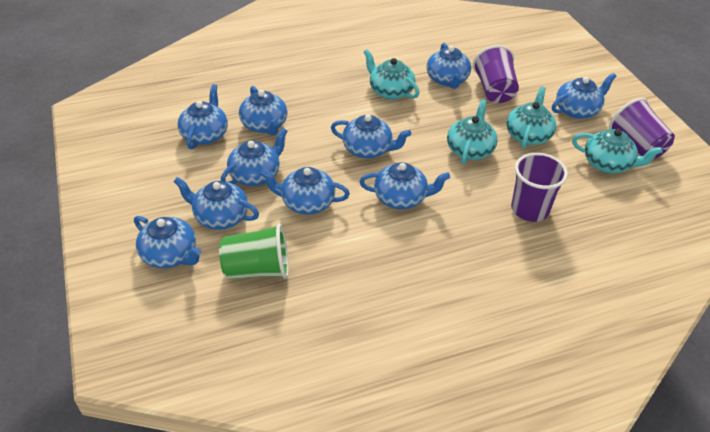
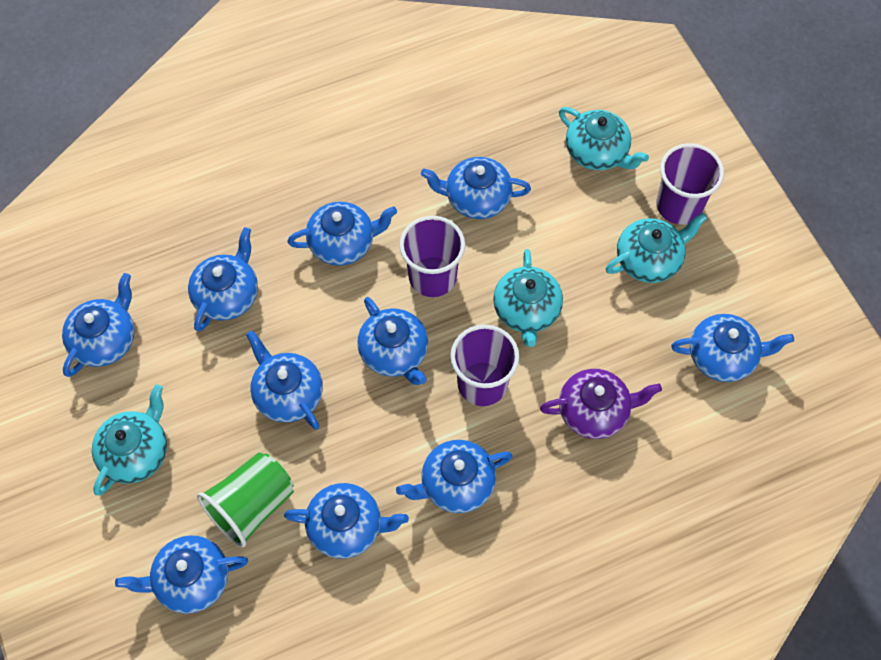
purple teapot: none = 0 -> [540,369,662,439] = 1

